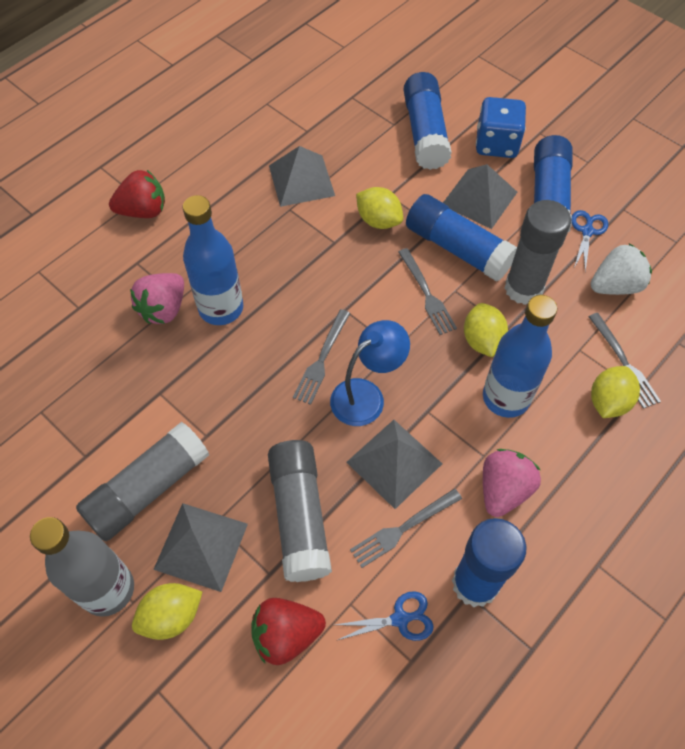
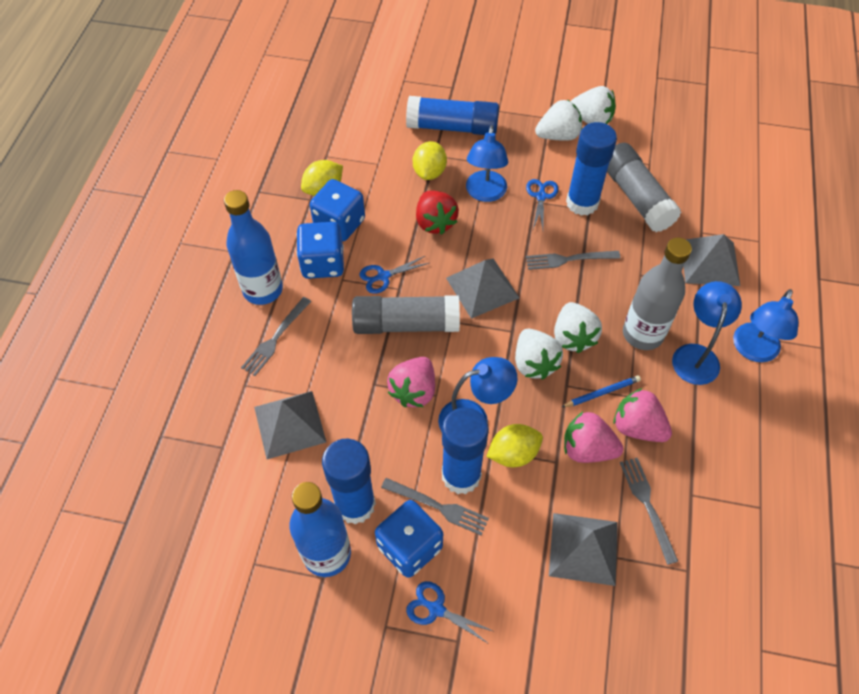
blue dice: [476,97,526,158] = 1 -> [297,222,344,279] [310,179,365,241] [375,500,443,578] = 3
blue lamp: [330,320,410,426] = 1 -> [438,357,517,432] [466,125,508,202] [672,281,742,385] [733,289,798,362] = 4
blue pencil: none = 0 -> [562,375,641,407] = 1
blue scissors: [335,591,434,641] [572,210,608,272] = 2 -> [360,256,429,294] [406,581,495,644] [526,179,559,230] = 3
grey glue stick: [76,422,209,541] [268,440,332,582] [505,200,571,305] = 3 -> [352,295,460,334] [607,143,681,232] = 2
pink strawberry: [130,273,184,324] [483,449,541,517] = 2 -> [387,357,435,407] [564,412,624,463] [613,388,672,442] = 3
red strawberry: [109,170,165,218] [251,598,326,665] = 2 -> [416,190,459,235] = 1
white strawberry: [591,244,652,295] = 1 -> [515,329,563,380] [535,100,582,141] [554,302,602,353] [571,86,616,124] = 4
yellow lemon: [132,583,202,640] [356,187,403,229] [464,303,508,357] [591,366,640,418] = 4 -> [301,160,343,196] [413,141,447,180] [486,424,543,467] = 3

